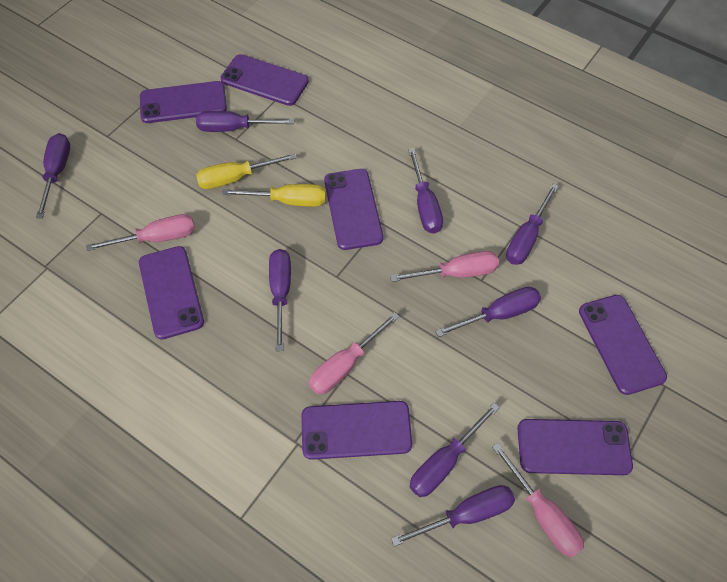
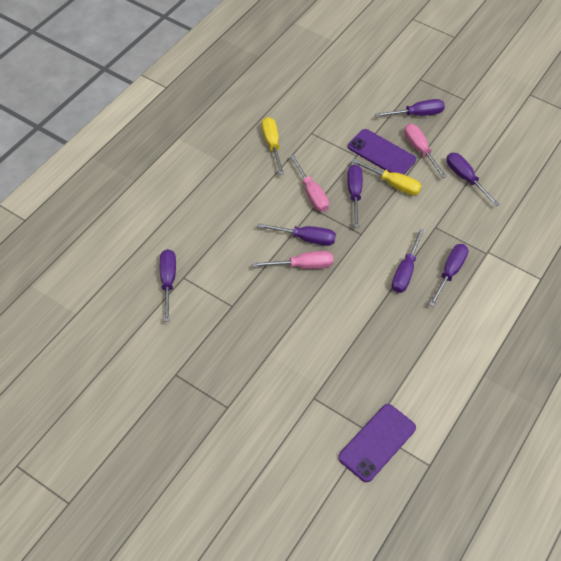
pink screwdriver: [86,214,195,251] [309,312,399,394] [390,251,499,282] [492,443,584,558] = 4 -> [252,251,334,269] [290,155,329,212] [404,124,447,178] = 3
purple phone: [139,246,204,340] [140,81,227,123] [221,54,309,106] [301,401,412,460] [324,169,383,250] [517,419,633,475] [579,295,667,395] = 7 -> [338,404,416,482] [348,129,416,175] = 2
purple screwdriver: [36,133,70,219] [196,111,294,132] [269,249,291,351] [391,485,515,547] [408,148,443,234] [410,403,500,497] [435,287,541,337] [506,184,559,265] = 8 -> [160,249,176,322] [257,223,336,246] [347,164,363,227] [375,99,445,117] [392,229,424,293] [429,244,469,307] [447,153,500,206] = 7

